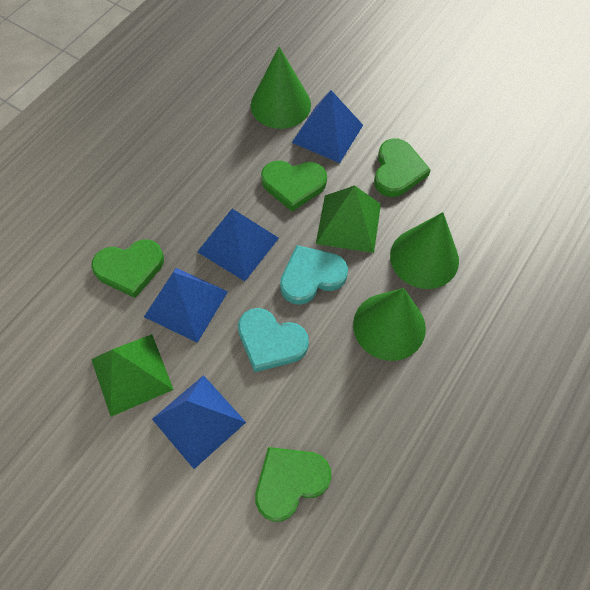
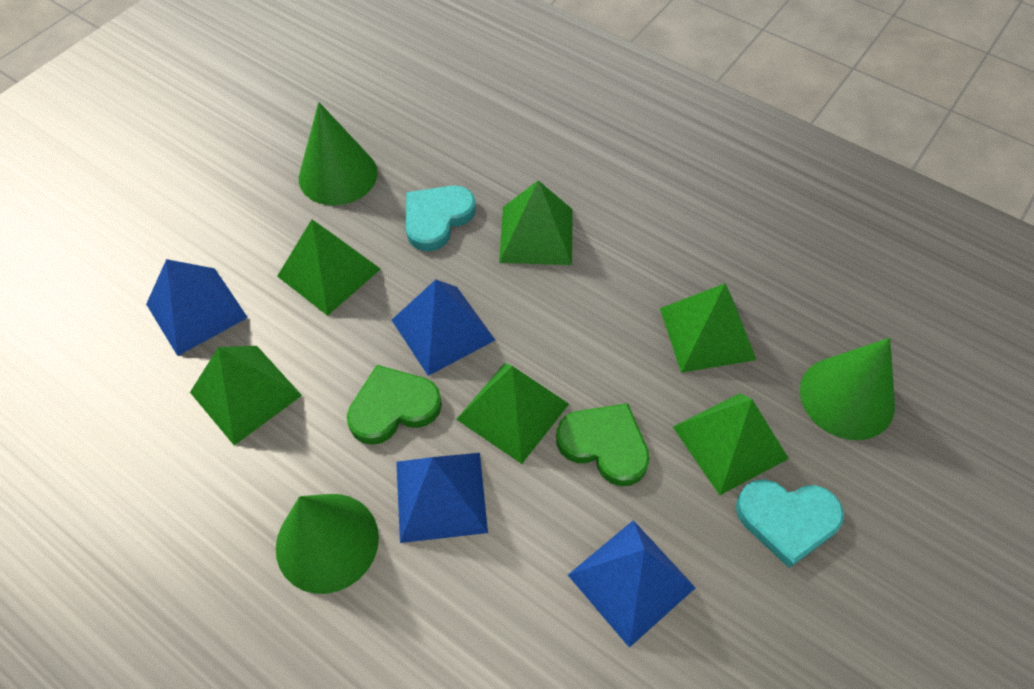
green heart: [91,239,164,298] [255,447,331,522] [261,160,327,211] [374,139,431,197] = 4 -> [347,365,442,445] [556,403,650,486] = 2
green pyramid: [91,334,174,417] [316,185,381,253] = 2 -> [190,346,302,446] [277,220,381,316] [456,363,569,464] [499,180,573,265] [660,283,756,373] [673,393,789,495] = 6

